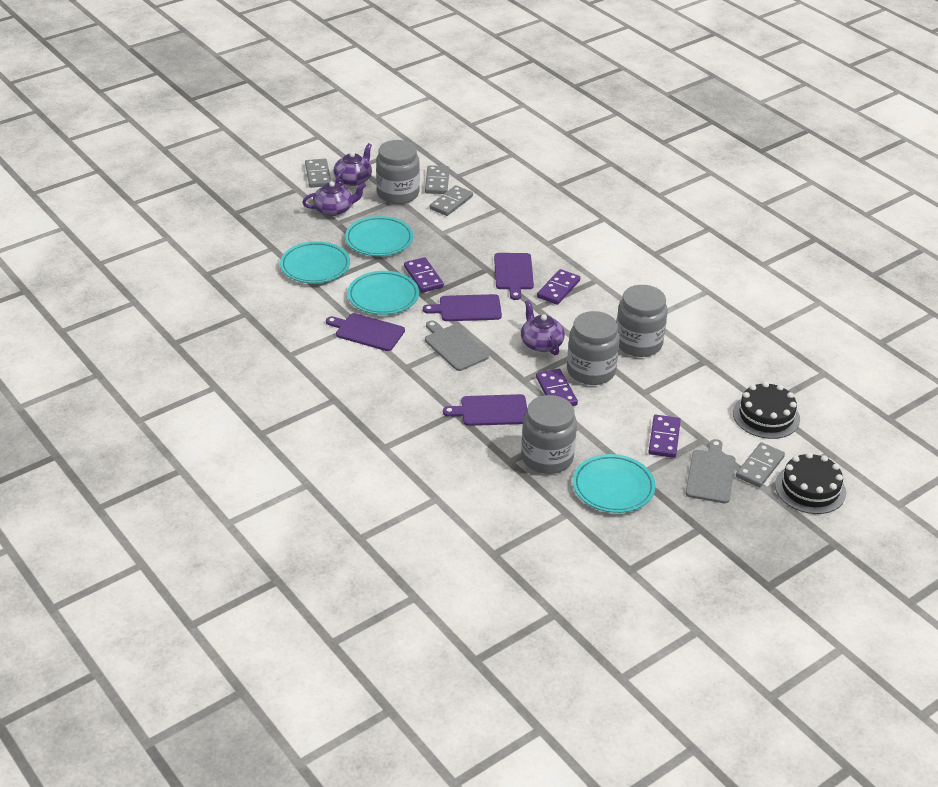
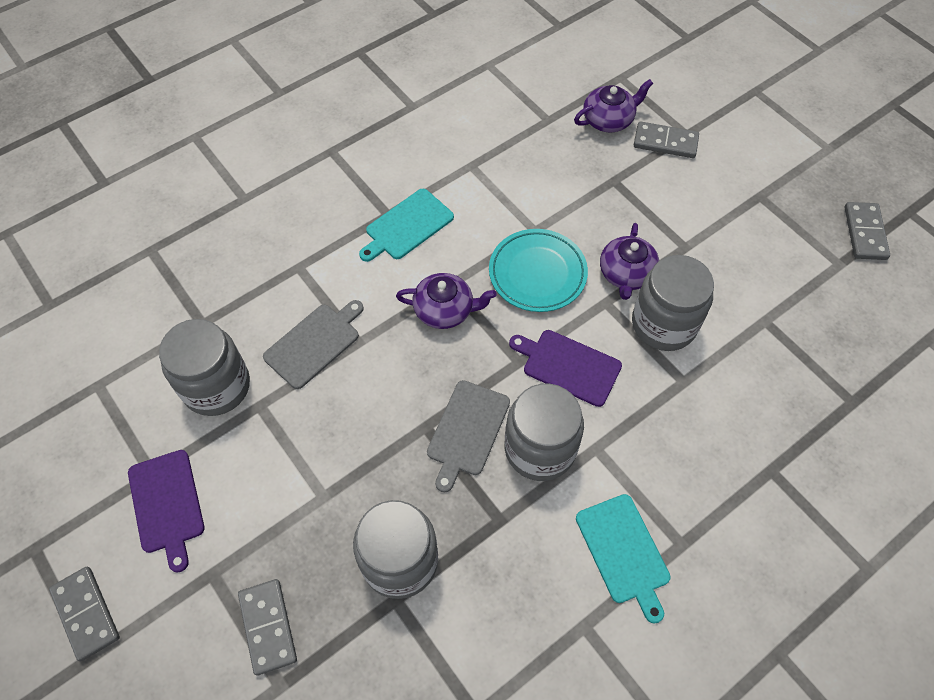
black cake: [733,382,800,439] [775,452,846,514] = 2 -> none = 0
purple cutting board: [326,313,405,351] [423,294,502,321] [443,394,527,426] [494,253,534,300] = 4 -> [128,450,204,573] [509,330,622,407] = 2
purple domino: [404,257,444,293] [536,369,578,406] [537,269,580,305] [648,415,681,458] = 4 -> none = 0
turquoise cutting board: none = 0 -> [359,189,454,262] [576,494,671,624] = 2
turquoise plate: [280,241,350,283] [345,216,413,256] [347,271,419,315] [573,454,656,513] = 4 -> [489,229,588,312] = 1

